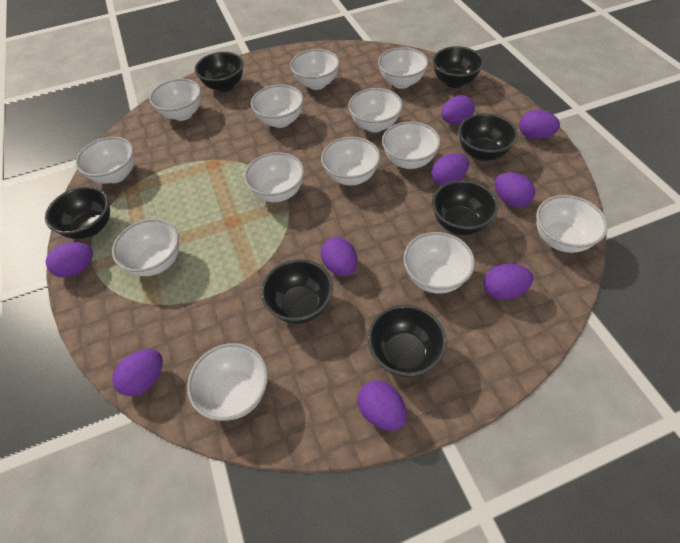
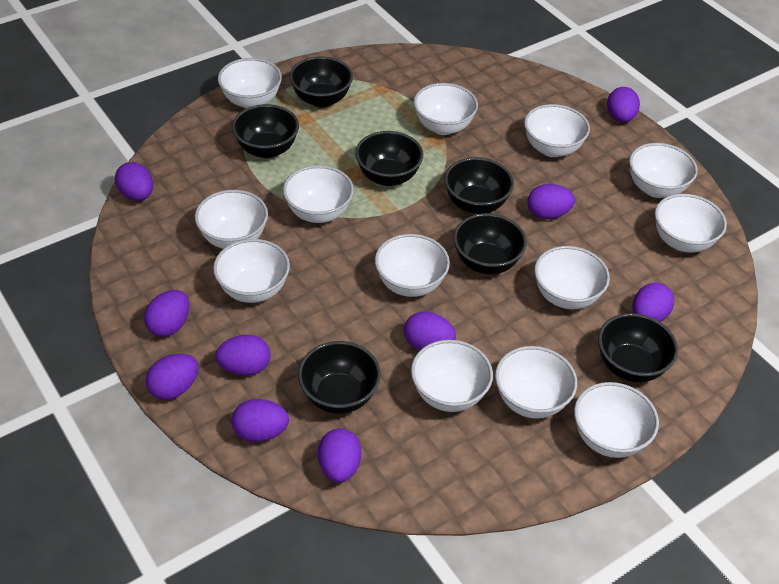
purple egg: [46,242,93,278] [112,349,163,396] [321,237,357,276] [358,380,407,430] [431,153,469,186] [441,95,475,124] [484,264,533,300] [494,172,535,208] [519,110,560,139] = 9 -> [115,162,153,201] [144,290,189,337] [146,354,199,400] [215,335,271,376] [232,399,289,442] [318,428,361,483] [404,312,456,350] [527,184,575,219] [607,87,640,122] [632,283,674,322] = 10

